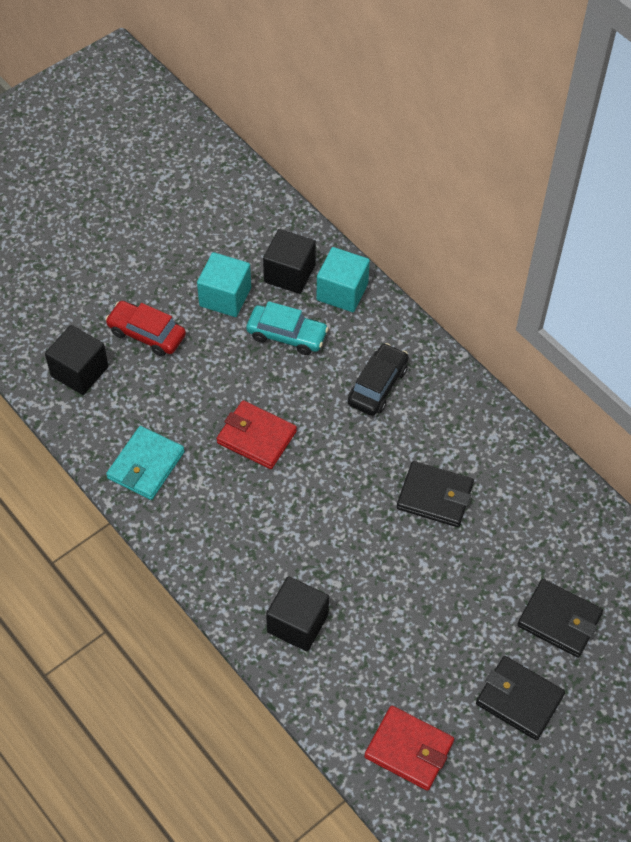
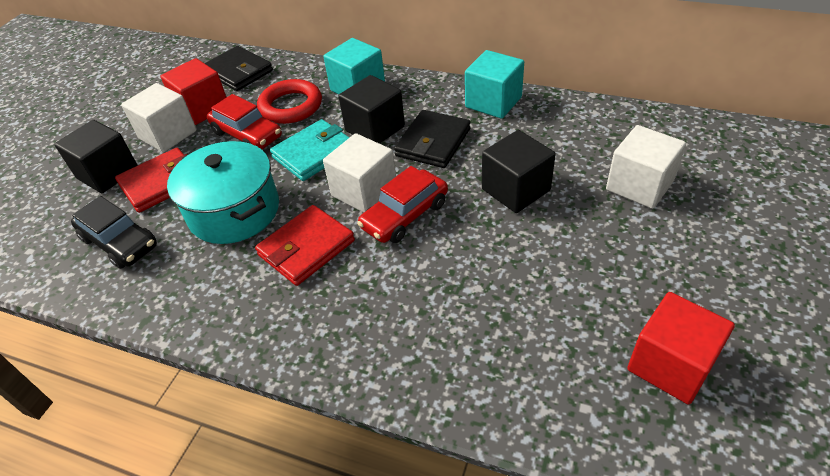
black wallet: [397,461,474,527] [476,656,565,740] [517,579,603,658] = 3 -> [204,46,273,91] [394,110,471,168] = 2
red car: [105,301,186,356] = 1 -> [207,94,282,149] [357,166,448,243] = 2
red cube: none = 0 -> [160,58,227,125] [627,292,735,405] = 2
red ring: none = 0 -> [257,79,322,124] = 1
turquoise car: [246,301,329,355] = 1 -> none = 0
turquoise pot: none = 0 -> [167,141,279,244] = 1
white cube: none = 0 -> [121,83,197,152] [323,133,396,213] [606,125,686,209] = 3

